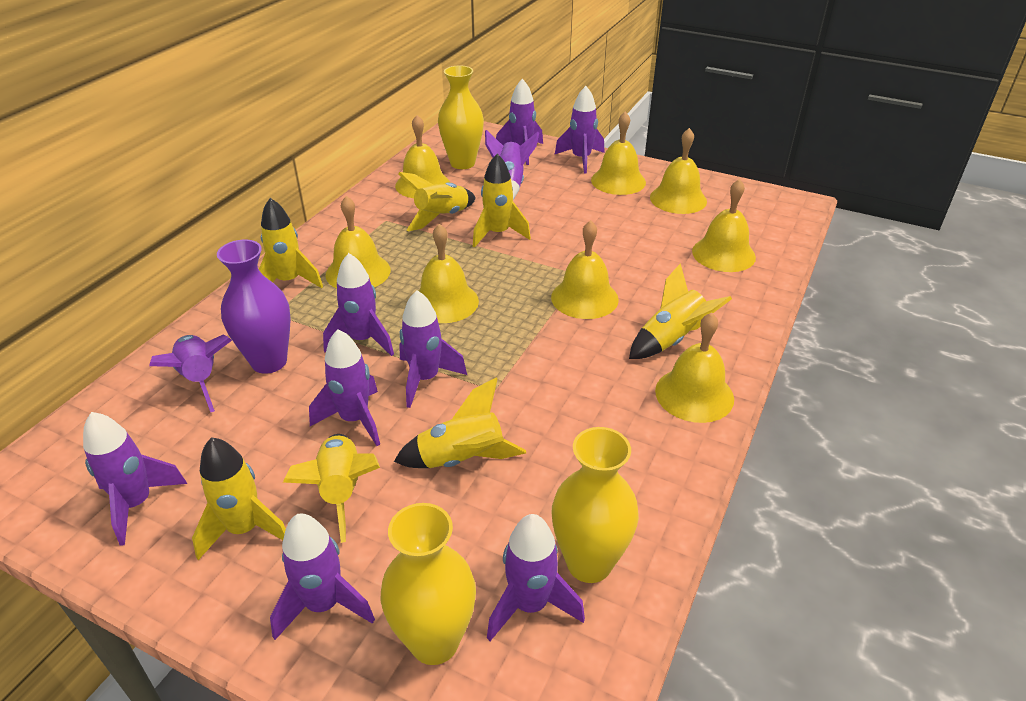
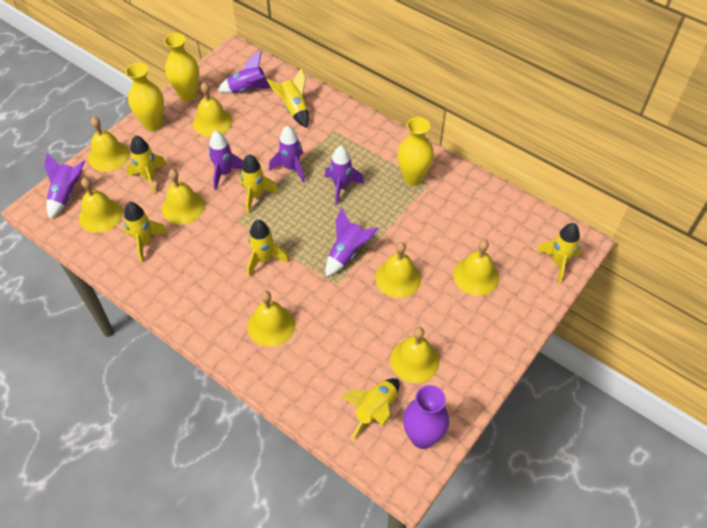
purple rocket: [83,412,187,546] [149,334,232,412] [270,514,375,640] [309,329,380,446] [323,253,394,356] [399,290,467,408] [485,130,539,200] [487,514,585,641] [496,79,543,165] [555,86,604,174] = 10 -> [44,153,85,219] [209,131,243,190] [218,51,271,93] [269,126,305,183] [325,146,364,205] [325,208,378,277] = 6

